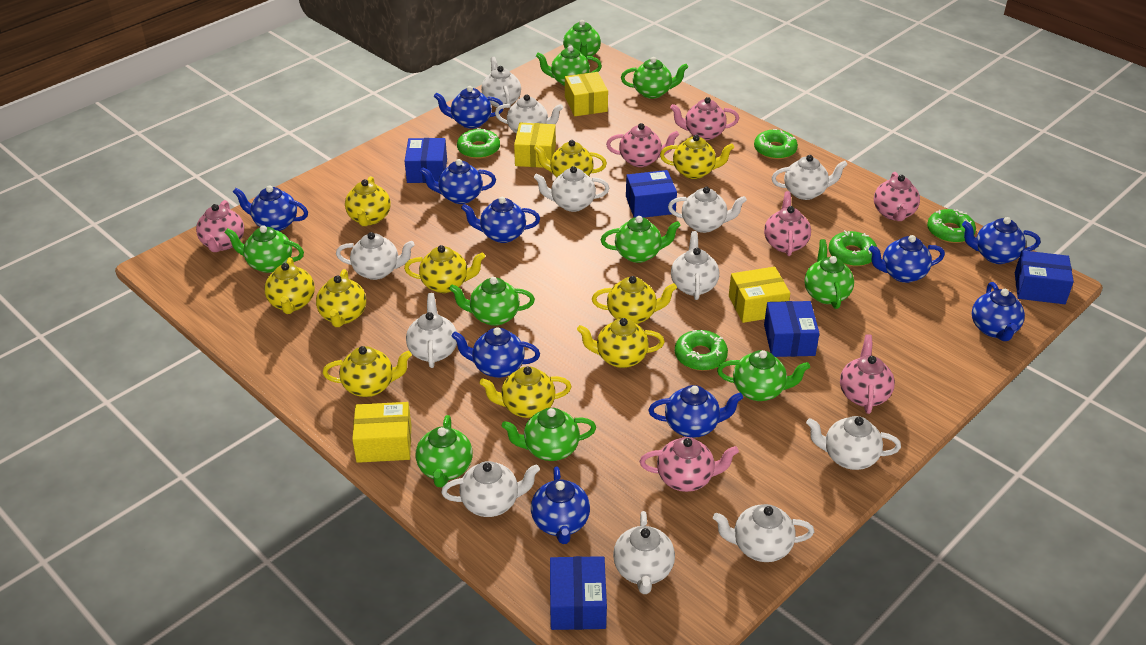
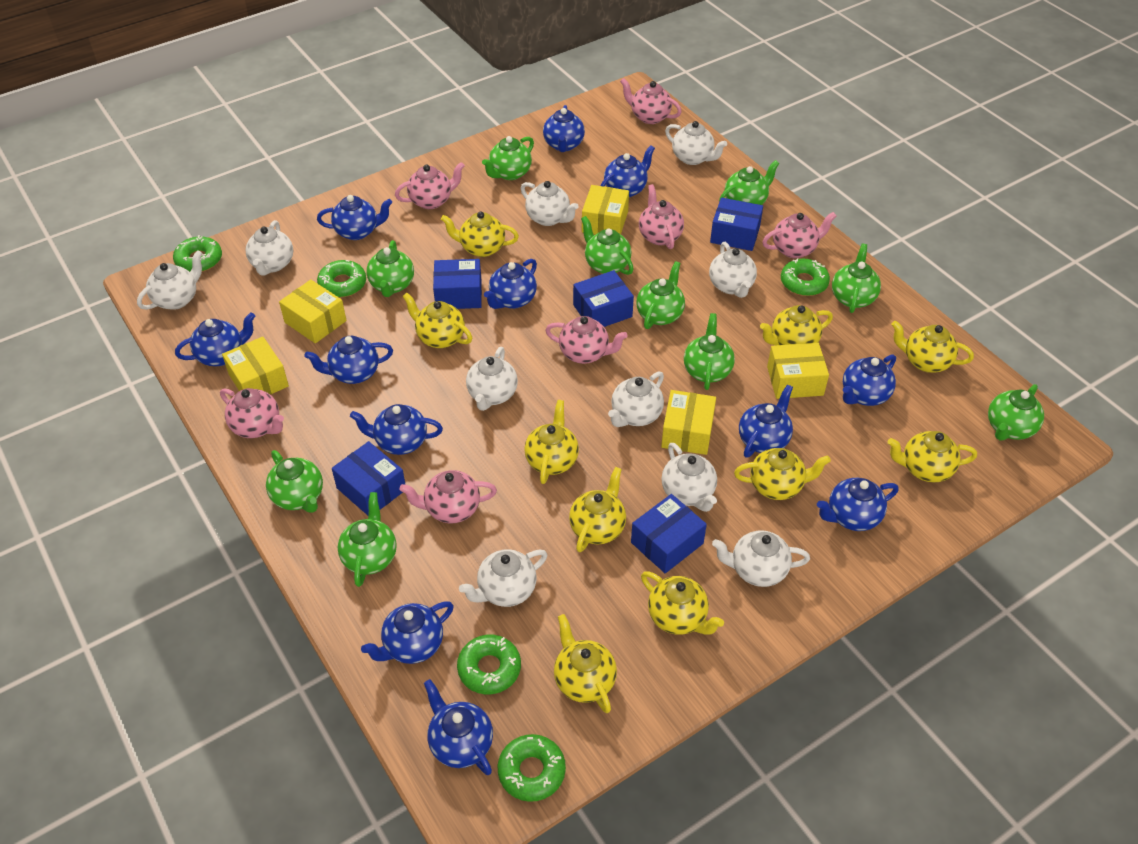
blue teapot: [233,185,308,231] [420,159,496,204] [434,86,504,129] [451,327,540,378] [461,197,540,243] [531,466,590,544] [648,385,743,438] [869,235,945,283] [962,217,1040,264] [972,282,1025,341] = 10 -> [175,312,255,366] [304,336,393,384] [317,195,392,240] [350,404,443,455] [361,601,454,664] [424,679,493,775] [484,259,537,309] [543,105,585,152] [601,145,655,197] [739,384,793,458] [817,478,899,531] [843,354,896,406] = 12
white teapot: [336,232,415,280] [406,293,457,368] [441,461,540,517] [481,57,521,107] [495,94,563,134] [534,166,609,212] [613,511,675,594] [668,187,747,233] [671,231,719,300] [713,504,814,562] [772,155,848,200] [806,416,901,470] = 12 -> [137,250,202,310] [246,220,293,276] [459,549,547,607] [466,347,518,411] [521,181,579,226] [608,372,664,427] [662,443,717,512] [665,121,727,165] [709,242,757,298] [712,530,810,587] = 10
yellow box: [352,402,411,463] [514,123,556,168] [565,72,608,116] [729,267,790,323] = 4 -> [222,337,289,395] [279,280,346,344] [582,185,629,235] [661,390,716,455] [767,343,829,399] = 5

